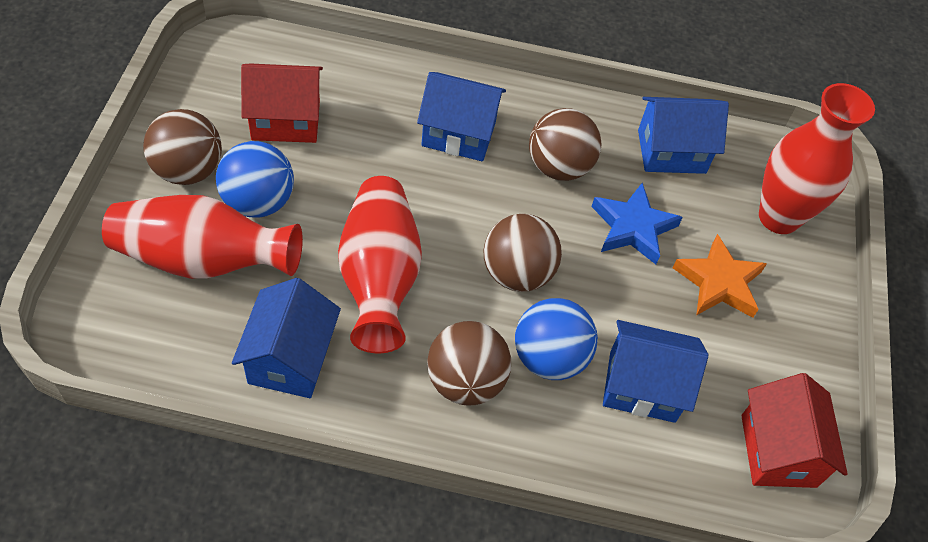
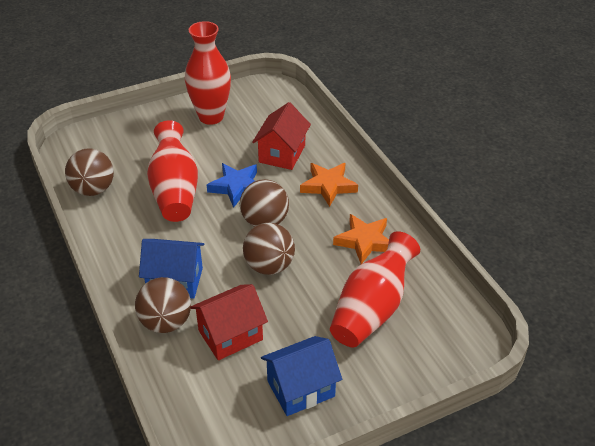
blue ball: [216,141,294,218] [515,298,598,380] = 2 -> none = 0
blue house: [232,278,341,398] [417,72,506,161] [603,320,708,423] [638,97,729,174] = 4 -> [139,239,204,299] [261,336,342,416] = 2
orange star: [673,234,767,318] = 1 -> [300,163,358,207] [333,214,389,264] = 2

